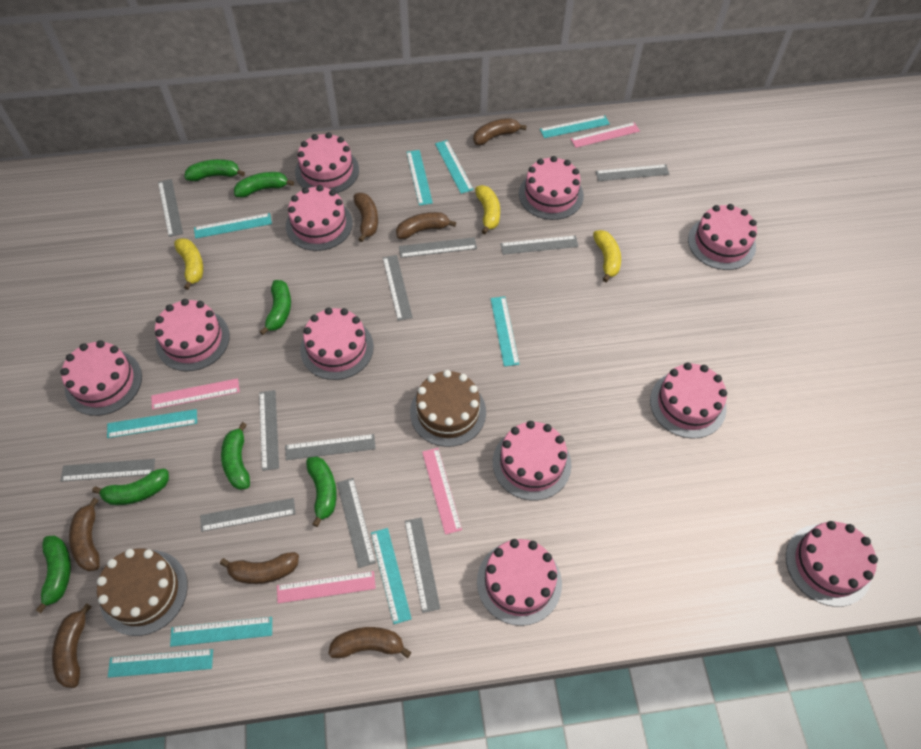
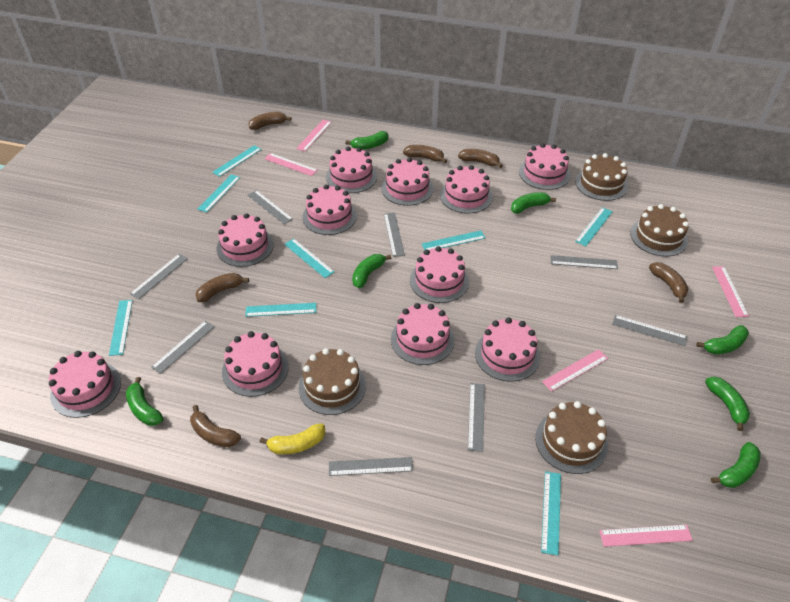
brown banana: [52,603,91,688] [69,498,100,571] [220,552,299,584] [328,627,411,658] [354,193,378,242] [396,212,456,239] [473,118,527,145] = 7 -> [190,405,241,447] [195,273,249,302] [249,112,292,130] [403,145,447,163] [458,149,503,168] [649,262,688,303] = 6
brown cake: [97,548,188,636] [410,370,486,447] = 2 -> [298,348,366,415] [535,401,608,474] [575,153,628,201] [630,204,689,257] = 4
grey ruler: [61,459,155,482] [158,179,183,237] [200,498,296,532] [259,390,279,471] [285,434,376,460] [337,478,376,568] [383,255,413,321] [399,237,477,258] [405,517,440,613] [500,235,579,255] [596,164,669,181] = 11 -> [130,254,188,299] [151,321,215,374] [247,190,293,224] [329,457,413,476] [384,213,405,257] [468,383,485,452] [550,255,618,269] [612,315,687,346] = 8
pink ruler: [151,378,240,410] [277,571,376,603] [422,448,462,535] [571,122,640,148] = 4 -> [264,153,318,176] [296,120,332,151] [542,349,608,392] [599,525,693,547] [712,266,749,317] = 5
turquoise ruler: [107,409,197,438] [108,649,213,678] [170,617,272,647] [194,213,272,239] [371,528,412,624] [407,150,433,206] [435,140,474,194] [490,296,519,367] [540,115,610,138] = 9 -> [109,300,133,356] [197,174,240,213] [212,145,262,177] [245,303,316,317] [284,239,334,278] [422,230,485,250] [541,471,561,555] [575,207,613,246] = 8
yellow banana: [174,238,203,290] [475,185,500,234] [593,230,621,282] = 3 -> [260,424,325,454] = 1

